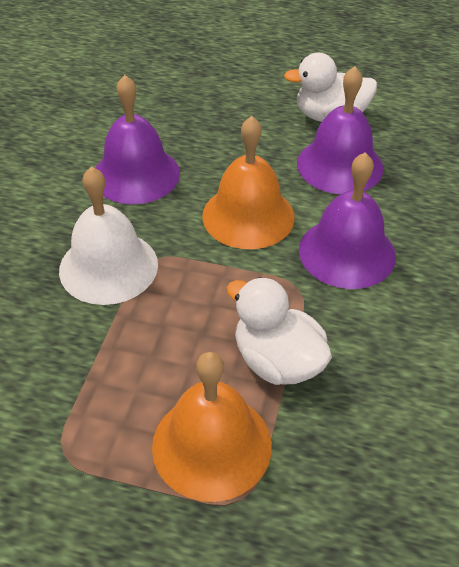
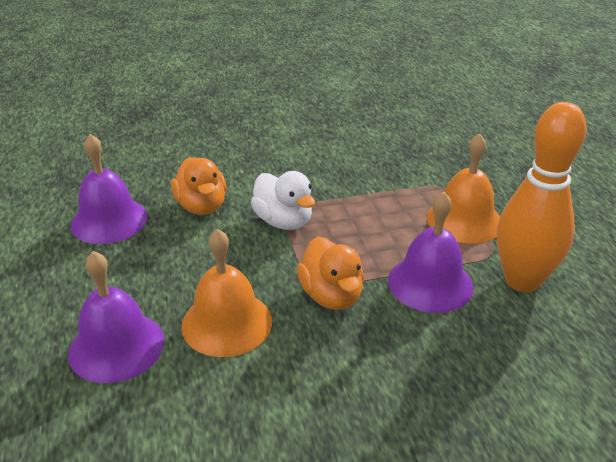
orange bowling pin: none = 0 -> [497,102,587,292] = 1
orange duck: none = 0 -> [171,157,227,215] [297,236,364,310] = 2
white bell: [59,167,158,305] = 1 -> none = 0
white duck: [226,277,332,385] [284,53,377,122] = 2 -> [251,171,315,230] = 1

